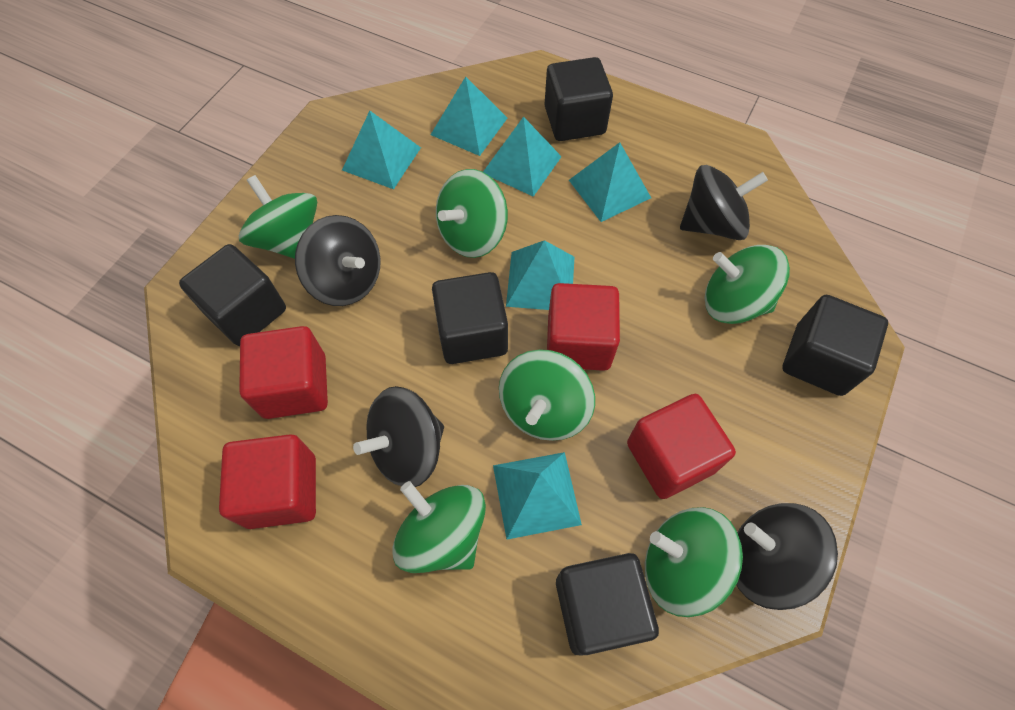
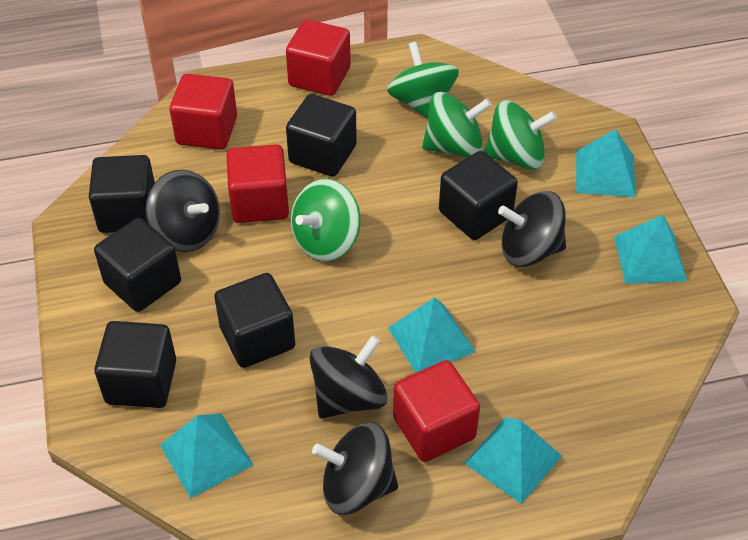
black cube: [179,244,286,346] [432,272,508,364] [544,57,613,141] [556,553,659,656] [782,295,888,396] = 5 -> [89,155,155,233] [94,218,181,312] [94,321,176,408] [214,273,295,368] [286,94,357,177] [439,151,518,240] = 6
green spinning top: [239,175,317,259] [393,481,486,573] [436,169,508,258] [499,350,595,441] [645,507,743,617] [705,245,790,324] = 6 -> [291,179,360,261] [387,42,459,118] [422,92,492,158] [484,100,557,170] = 4
turquoise pyramid: [342,111,421,189] [431,77,507,156] [483,117,562,197] [493,452,582,539] [506,240,575,310] [569,142,651,222] = 6 -> [160,414,254,498] [388,297,475,373] [465,417,562,504] [576,129,635,198] [614,215,687,284] = 5

